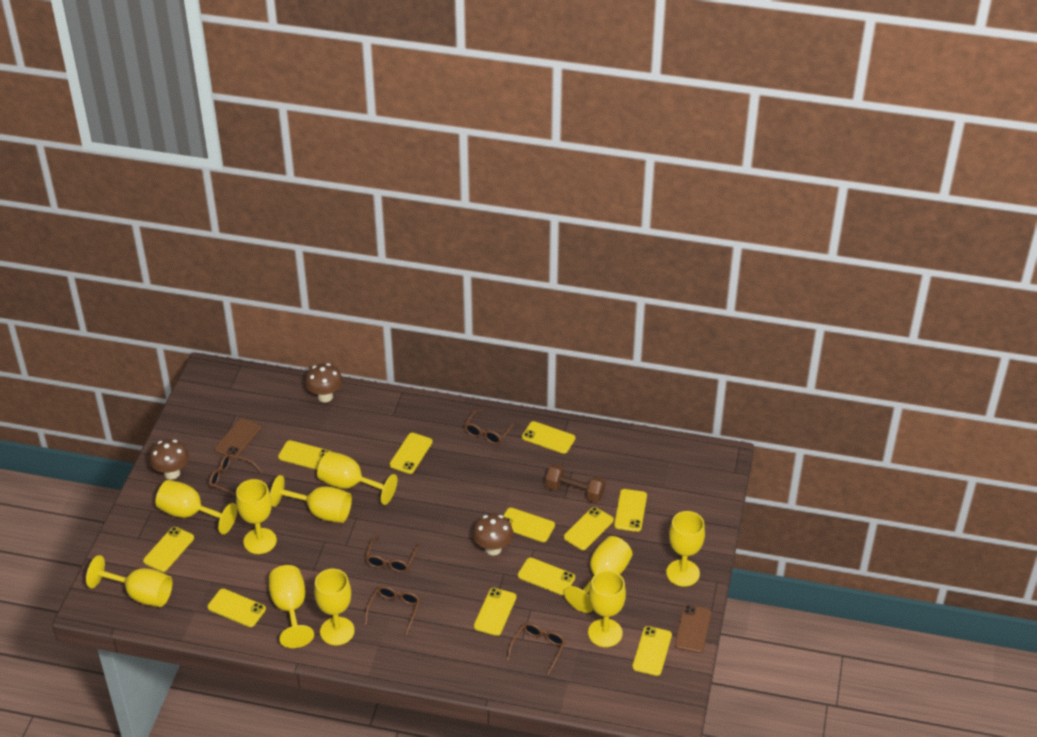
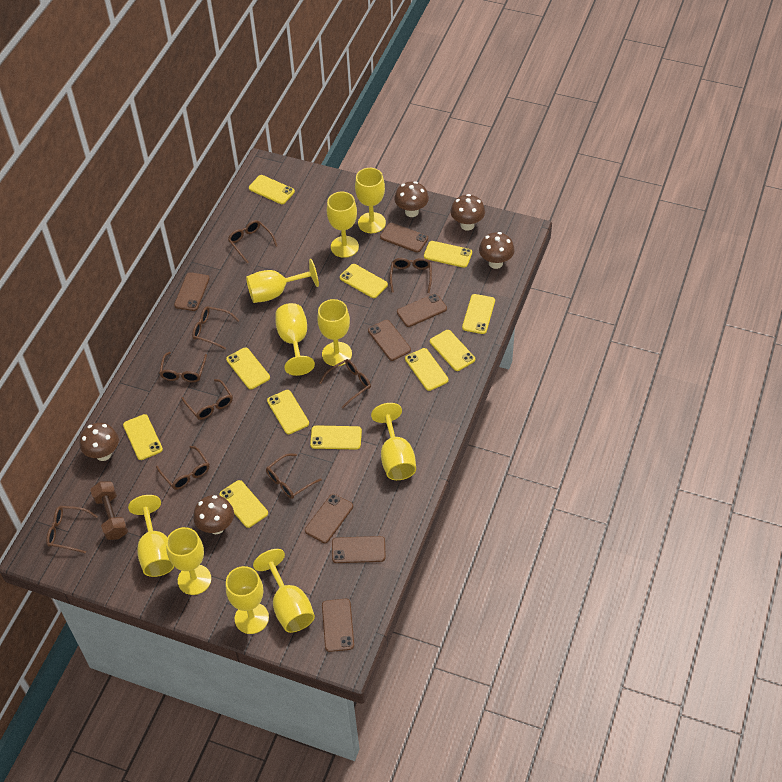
brown glasses: [209,454,262,496] [365,536,419,573] [365,586,420,635] [464,409,517,444] [507,622,566,676] = 5 -> [46,506,98,553] [156,446,210,490] [159,352,207,382] [181,379,233,420] [192,306,240,349] [228,220,277,263] [266,453,322,499] [319,359,371,408] [390,258,432,293] = 9
brown mushroom: [149,439,189,479] [305,363,343,402] [473,514,514,556] = 3 -> [80,423,119,461] [193,495,234,534] [395,181,429,217] [451,194,485,231] [479,232,514,269] = 5
brown phone: [214,418,261,459] [675,605,712,653] = 2 -> [174,272,210,311] [305,494,353,543] [322,599,354,652] [332,536,386,563] [368,320,411,361] [380,223,428,253] [397,293,447,327] = 7

